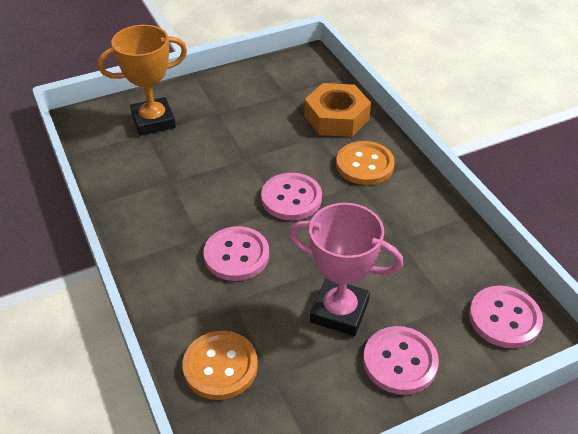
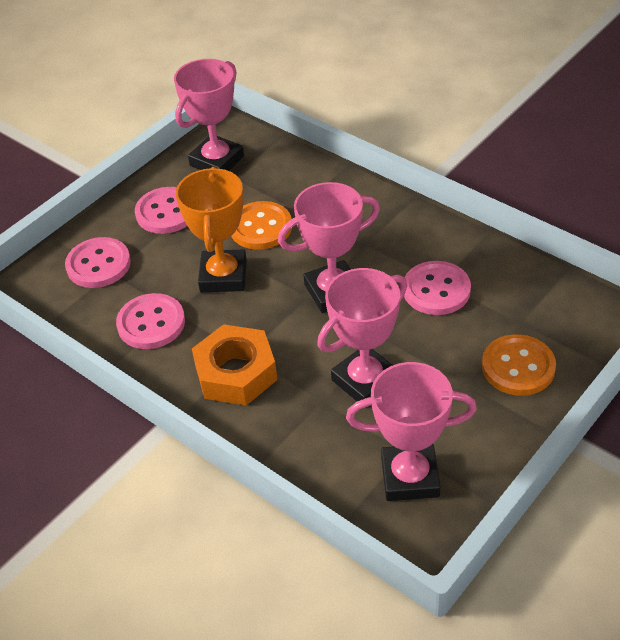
pink trophy: [289,203,403,336] = 1 -> [174,59,244,171] [278,182,380,313] [317,268,407,401] [346,362,477,501] = 4

